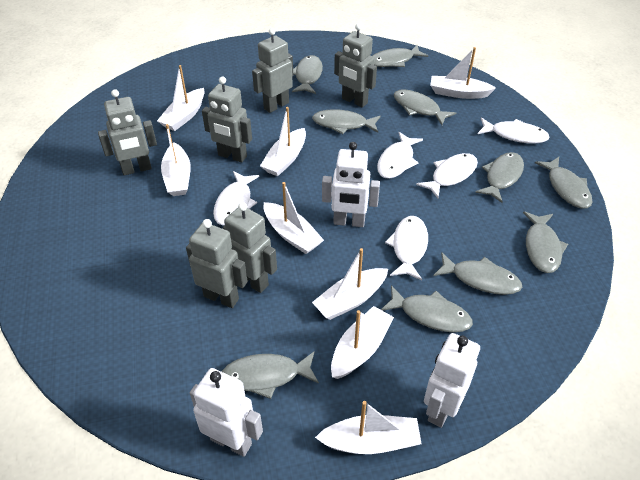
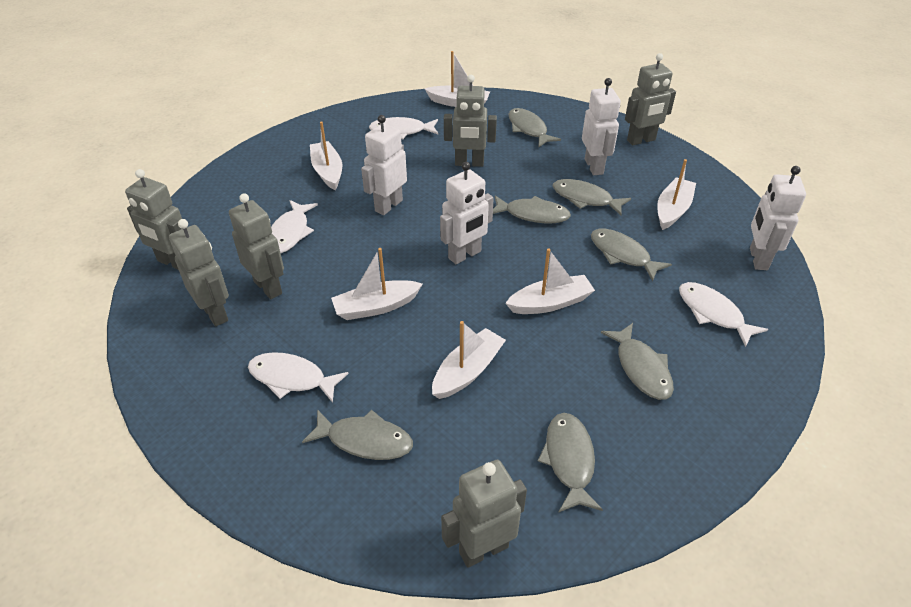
grey fish: [222,351,319,399] [292,55,323,94] [312,109,381,134] [372,45,428,67] [381,285,473,332] [394,89,456,125] [433,252,522,295] [475,152,524,203] [523,211,568,273] [535,157,592,209] = 10 -> [302,409,413,460] [493,196,571,223] [509,108,561,148] [538,413,603,513] [553,179,631,215] [591,229,672,281] [601,323,674,400] = 7
white boat: [157,65,205,131] [161,124,191,196] [260,107,306,176] [264,182,324,254] [312,248,388,320] [315,401,422,454] [331,306,394,379] [430,47,496,99] = 8 -> [310,122,342,190] [331,248,423,320] [425,51,490,107] [432,321,506,399] [505,248,595,314] [657,159,696,230] = 6
white fish: [213,171,260,226] [377,132,423,179] [385,216,428,280] [416,153,478,198] [478,117,550,144] = 5 -> [248,352,349,403] [271,200,318,253] [369,117,438,139] [679,282,768,347] = 4
white robot: [190,368,263,457] [322,142,380,227] [424,333,480,428] = 3 -> [361,115,407,215] [440,162,494,264] [582,78,621,175] [750,166,806,270] = 4

